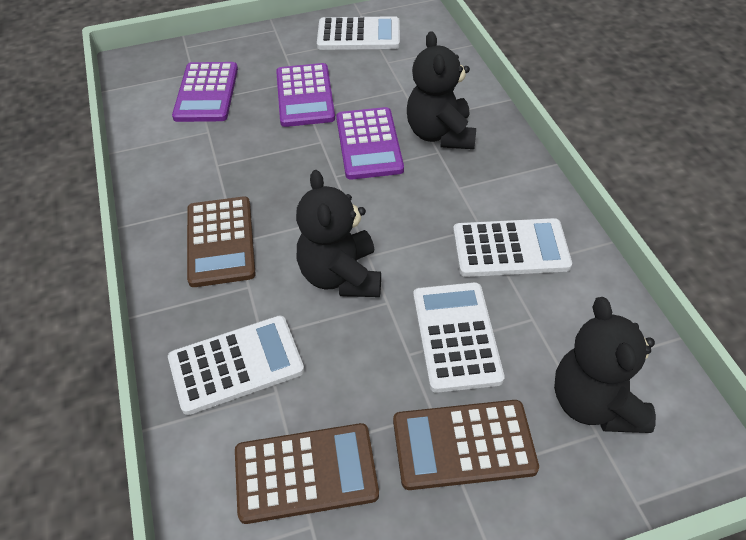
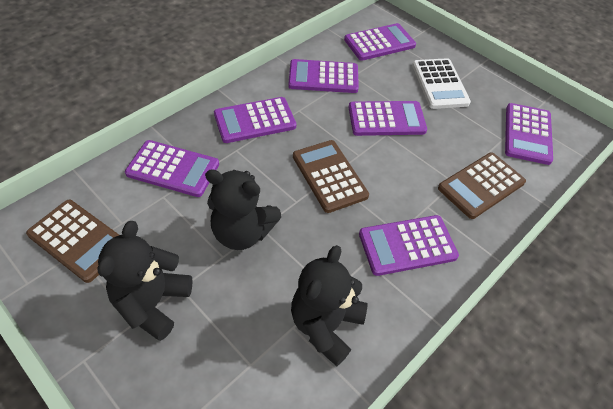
purple calculator: [172,62,238,122] [276,63,335,127] [336,107,404,180] = 3 -> [125,140,219,197] [214,97,296,143] [288,59,359,93] [344,23,416,61] [349,101,427,136] [359,215,459,276] [505,103,553,165] = 7
white calculator: [168,316,304,415] [317,16,400,50] [413,282,505,393] [453,218,572,277] = 4 -> [412,58,471,109] = 1

